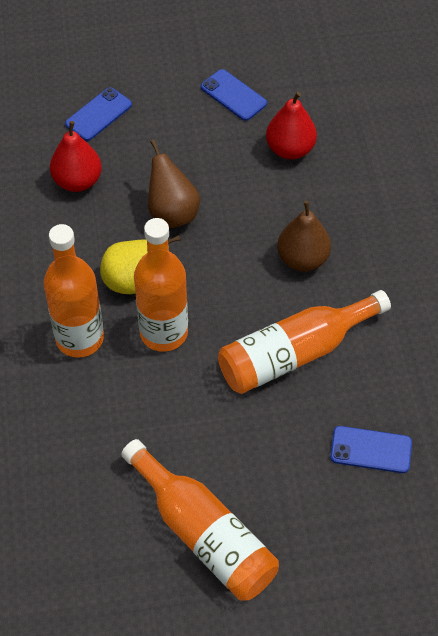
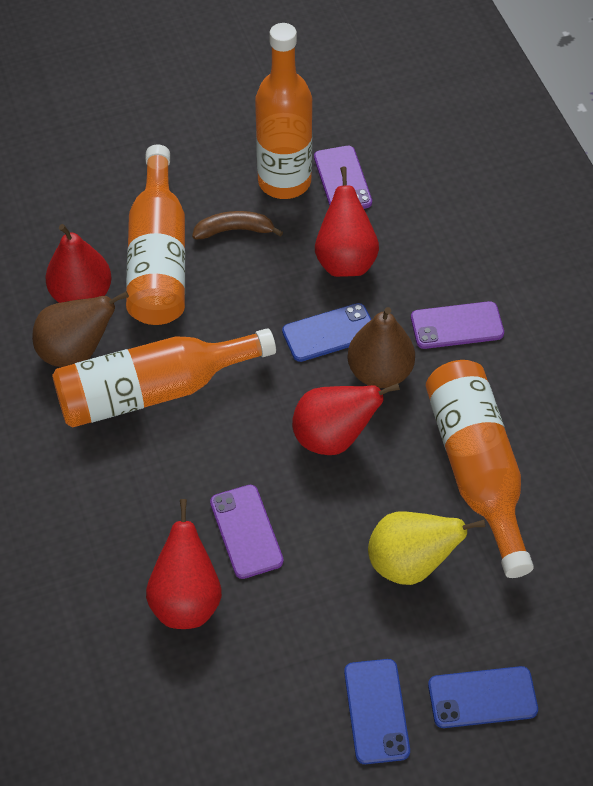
brown banana: none = 0 -> [192,211,283,239] = 1
purple phone: none = 0 -> [210,485,284,579] [314,146,372,209] [411,301,504,349] = 3
red pear: [50,121,102,192] [266,92,317,160] = 2 -> [45,224,112,303] [146,499,222,629] [292,383,400,455] [315,167,379,277] = 4

